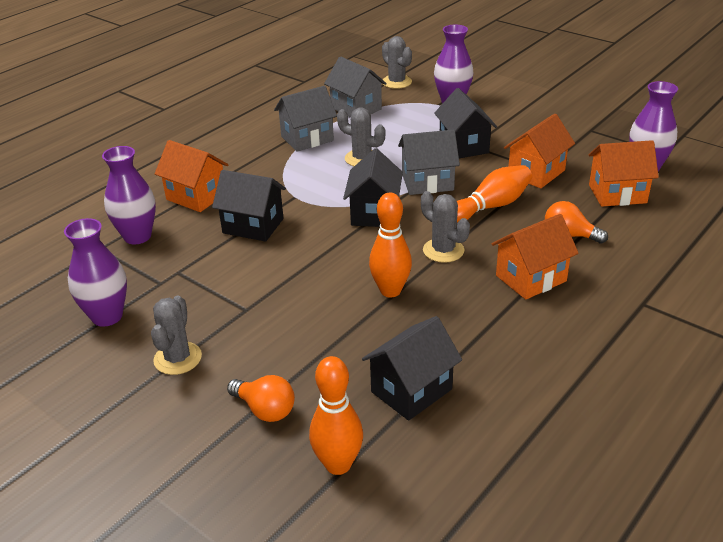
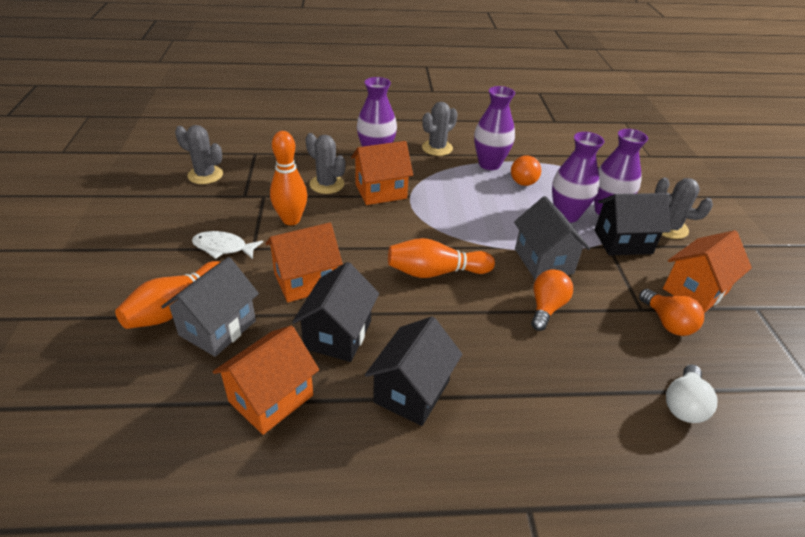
black house: [212,170,286,242] [343,148,403,227] [362,316,462,421] [434,88,497,158] = 4 -> [292,262,379,362] [365,316,462,426] [595,193,670,255] = 3
grey house: [274,86,337,152] [324,56,387,118] [398,130,460,195] = 3 -> [161,257,259,357] [514,196,590,280] = 2
orange light bulb: [227,375,295,422] [545,201,608,244] = 2 -> [511,155,541,186] [531,269,573,331] [639,289,704,336] = 3
white fish: none = 0 -> [192,231,263,259] = 1
white light bulb: none = 0 -> [666,364,718,423] = 1

